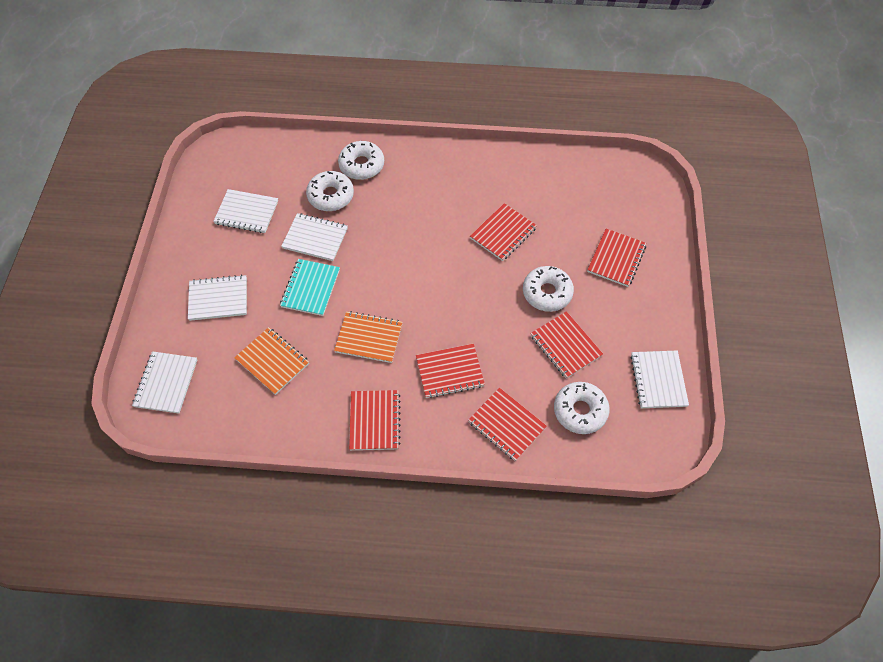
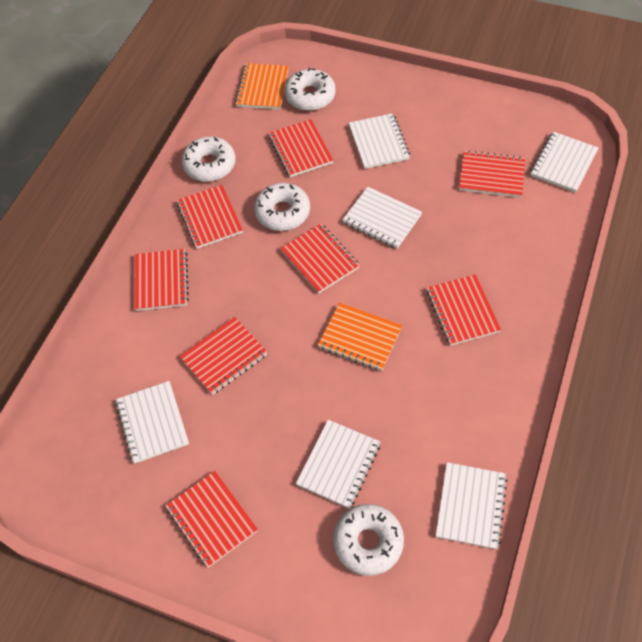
red notebook: [349,390,401,450] [416,344,485,398] [468,388,547,461] [470,203,537,261] [530,311,603,379] [587,229,646,287] = 6 -> [134,249,189,311] [165,471,258,568] [177,185,243,249] [179,317,267,395] [269,119,334,177] [280,224,360,294] [426,274,501,346] [459,150,526,198] = 8
turquoise notebook: [280,259,340,316] = 1 -> none = 0
white notebook: [132,351,197,414] [188,275,247,321] [213,189,278,233] [281,213,348,261] [630,351,689,408] = 5 -> [116,381,189,464] [296,420,380,509] [342,187,422,249] [349,113,410,169] [436,462,508,549] [530,132,598,193] = 6

